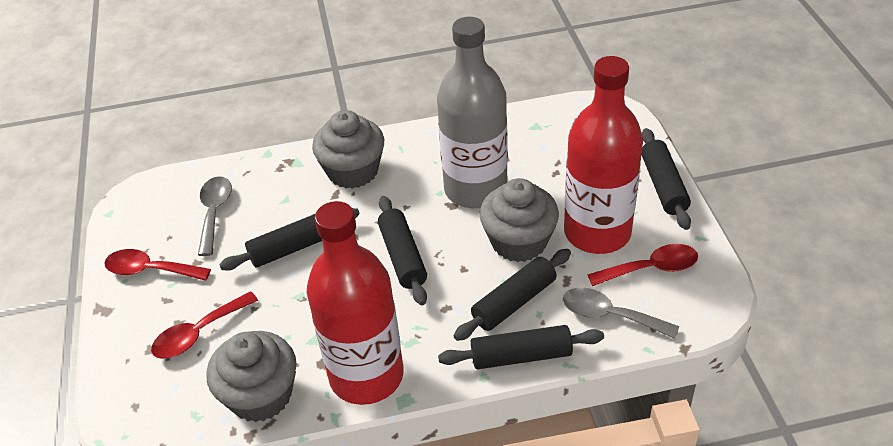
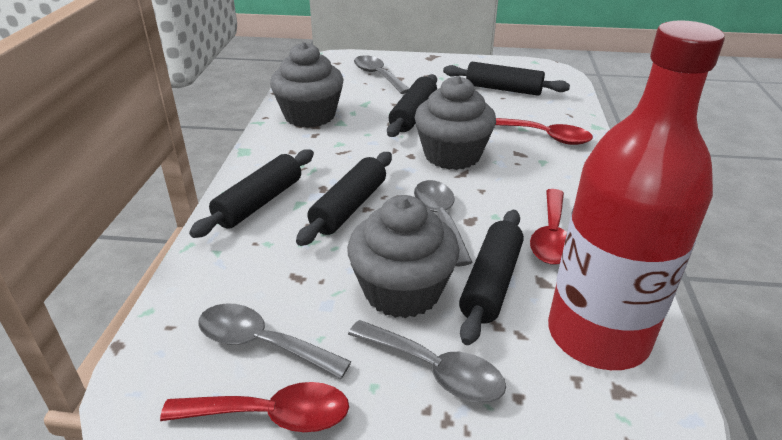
grey bottle: [437,17,508,208] = 1 -> none = 0
grey spoon: [198,176,232,256] [562,288,679,339] = 2 -> [198,303,352,379] [348,320,506,403] [354,55,409,94] [414,180,473,266] = 4
red bottle: [307,201,404,405] [564,56,643,254] = 2 -> [548,20,725,370] = 1

